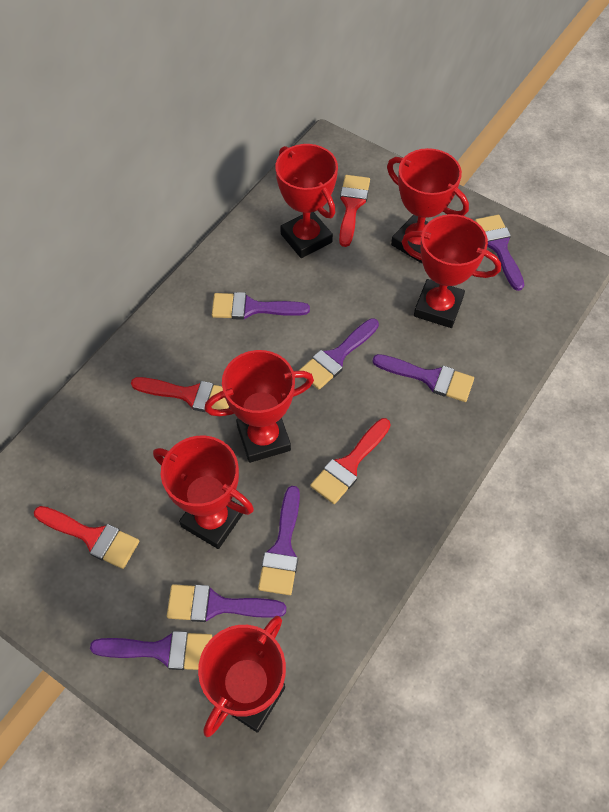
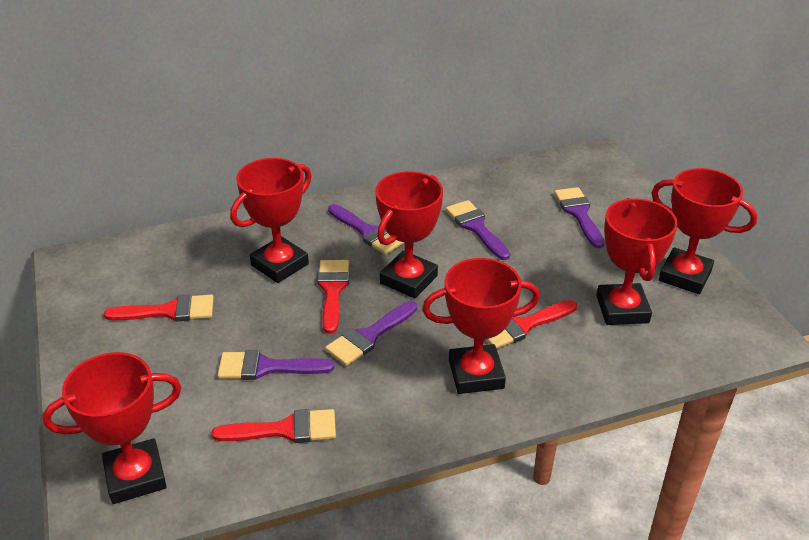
purple brush: [90,631,212,670] [167,584,286,622] [212,292,310,320] [258,486,300,595] [299,318,379,390] [372,354,474,402] [475,215,524,291] = 7 -> [218,350,334,380] [325,301,417,366] [328,204,405,255] [446,200,510,260] [554,187,605,248] = 5

